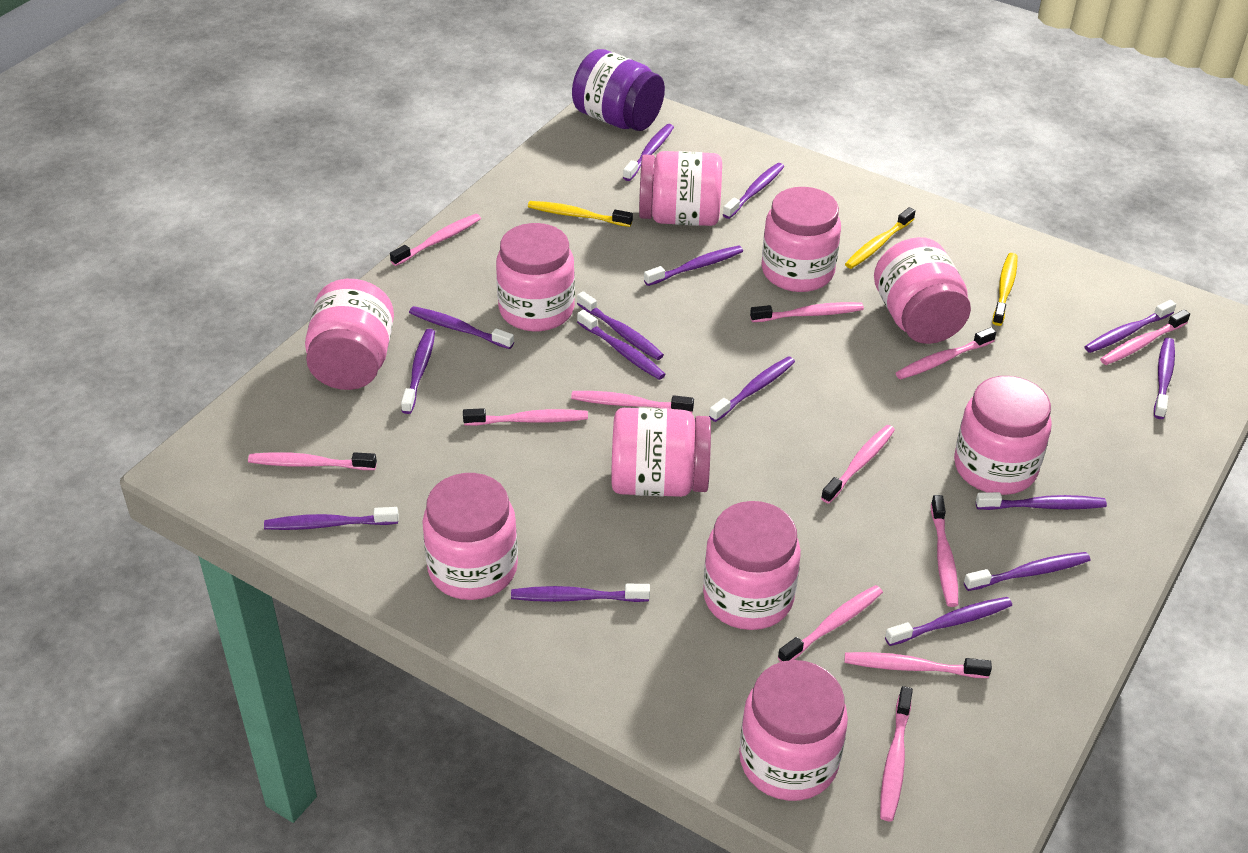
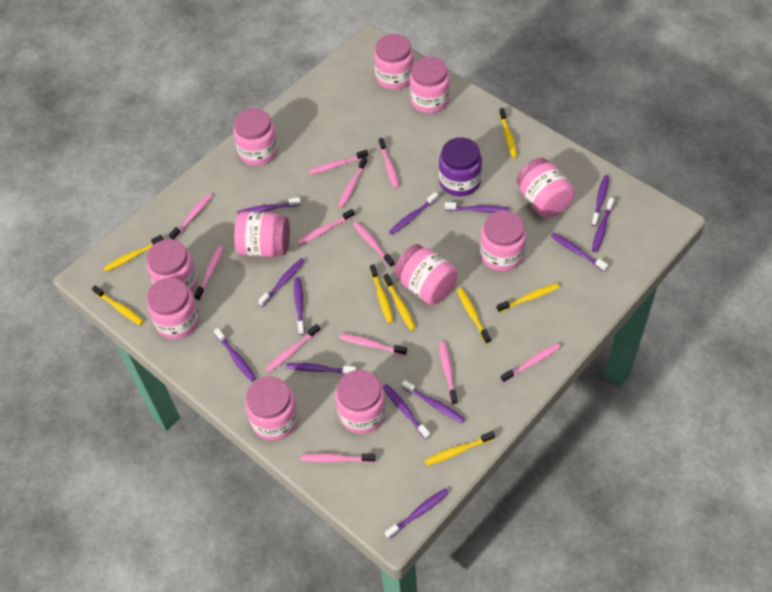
pink jar: [305,279,394,390] [422,473,518,600] [496,223,575,331] [611,408,711,497] [639,151,722,226] [703,501,801,630] [739,660,848,801] [761,187,841,292] [874,237,971,344] [954,376,1052,495] = 10 -> [147,239,198,292] [147,278,200,339] [233,108,278,166] [234,211,290,257] [245,377,299,441] [335,370,386,434] [374,34,414,90] [395,244,458,305] [409,57,450,114] [480,210,526,271] [516,158,575,218] = 11
purple toothbrush: [264,507,399,530] [401,329,435,414] [409,306,514,349] [511,584,650,602] [577,291,664,360] [577,310,666,380] [623,124,674,181] [644,246,743,286] [709,356,795,422] [723,163,784,219] [885,597,1012,646] [964,552,1090,591] [976,492,1107,510] [1084,300,1176,353] [1154,338,1175,419] = 15 -> [214,328,256,382] [237,197,301,214] [258,258,305,307] [286,363,356,374] [294,277,305,335] [383,384,430,439] [385,488,449,539] [389,192,438,235] [402,380,465,423] [445,202,510,213] [551,233,608,272] [591,175,609,226] [592,198,614,252] = 13
yellow toothbrush: [528,201,633,227] [845,207,915,269] [992,253,1017,326] = 3 -> [92,285,144,325] [104,235,164,272] [370,264,393,323] [383,274,416,331] [424,431,495,466] [457,288,491,344] [497,283,560,312] [499,108,517,158] = 8

